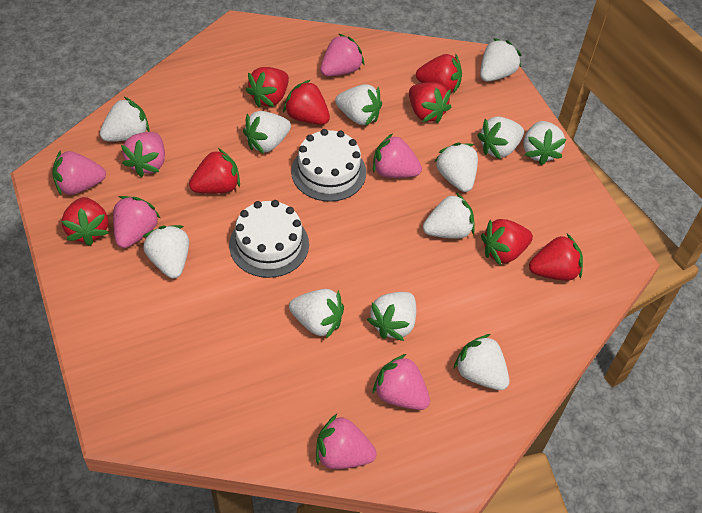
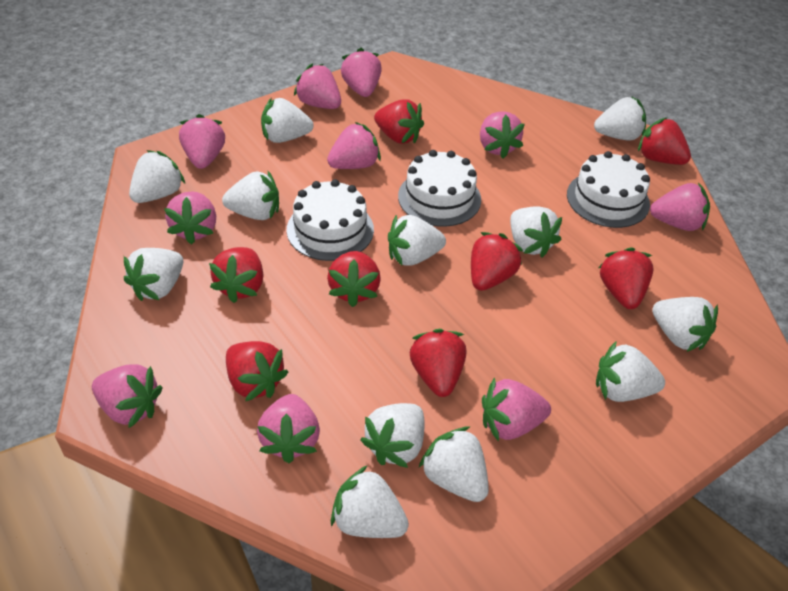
pink strawberry: [52,150,106,195] [113,196,161,248] [121,132,165,177] [316,414,377,469] [320,33,365,76] [373,133,422,178] [373,354,430,410] = 7 -> [92,364,163,429] [164,191,216,245] [179,114,225,169] [257,394,320,463] [294,63,341,109] [327,122,381,169] [341,48,382,97] [480,111,525,159] [482,377,551,442] [650,182,710,231] = 10
white cake: [229,200,309,278] [291,129,366,202] = 2 -> [287,179,374,261] [398,150,481,227] [567,151,650,228] = 3

